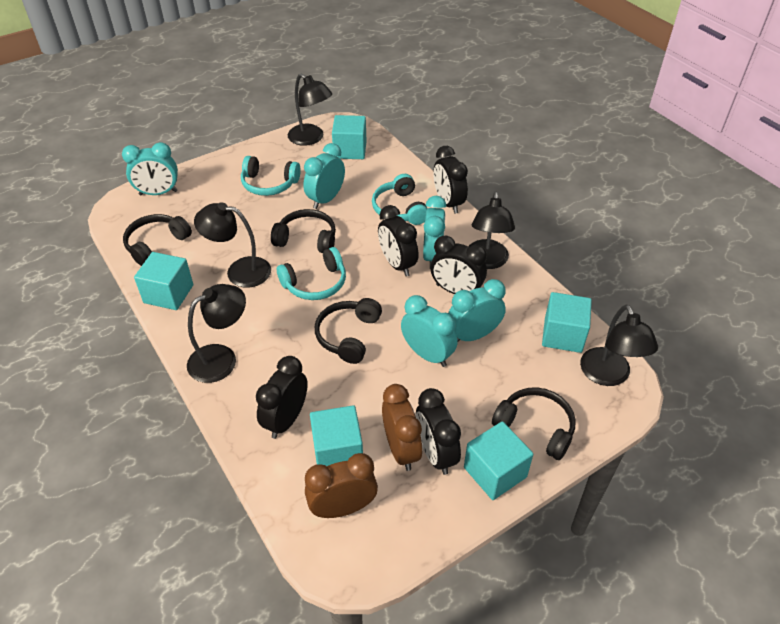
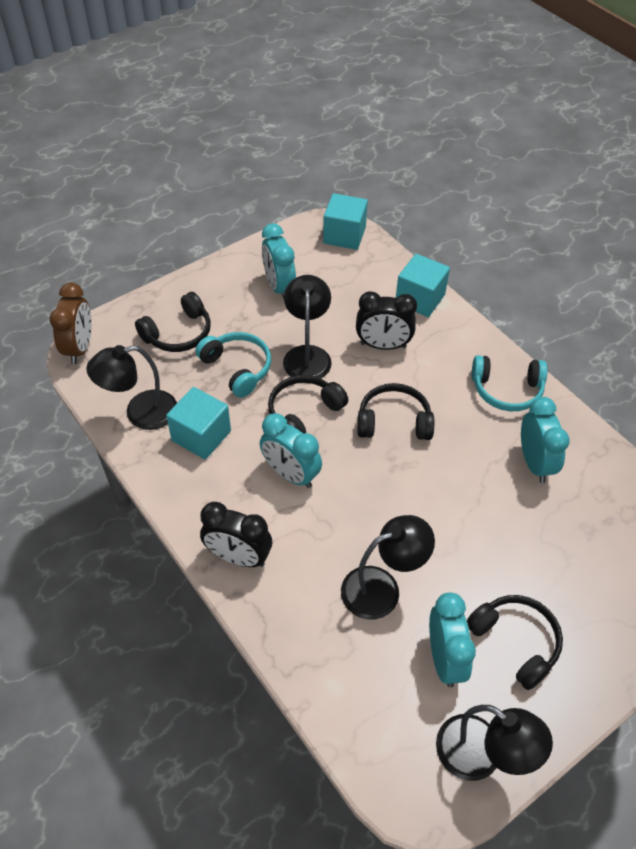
black clock: [256,356,308,439] [378,205,419,277] [416,388,461,475] [430,235,487,294] [433,146,468,214] = 5 -> [200,502,272,567] [356,291,417,350] = 2
black lamp: [187,284,246,383] [194,202,271,288] [288,73,332,146] [468,191,515,269] [580,305,658,386] = 5 -> [86,345,177,430] [283,275,332,378] [341,515,435,620] [436,705,553,781] = 4
brown clock: [305,453,378,518] [382,384,422,471] = 2 -> [50,283,92,364] = 1
turquoise clock: [122,142,178,195] [303,143,345,209] [401,295,458,367] [423,196,446,269] [448,279,506,341] = 5 -> [260,413,322,488] [262,223,296,299] [429,592,476,687] [521,397,570,483] = 4
turquoise cube: [134,252,193,310] [310,405,363,466] [332,115,366,159] [464,421,533,500] [542,292,592,353] = 5 -> [166,387,231,459] [323,193,368,250] [396,254,450,317] = 3
turquoise headphones: [241,156,301,196] [277,247,346,300] [372,174,428,225] = 3 -> [195,332,271,397] [472,355,548,411] = 2

